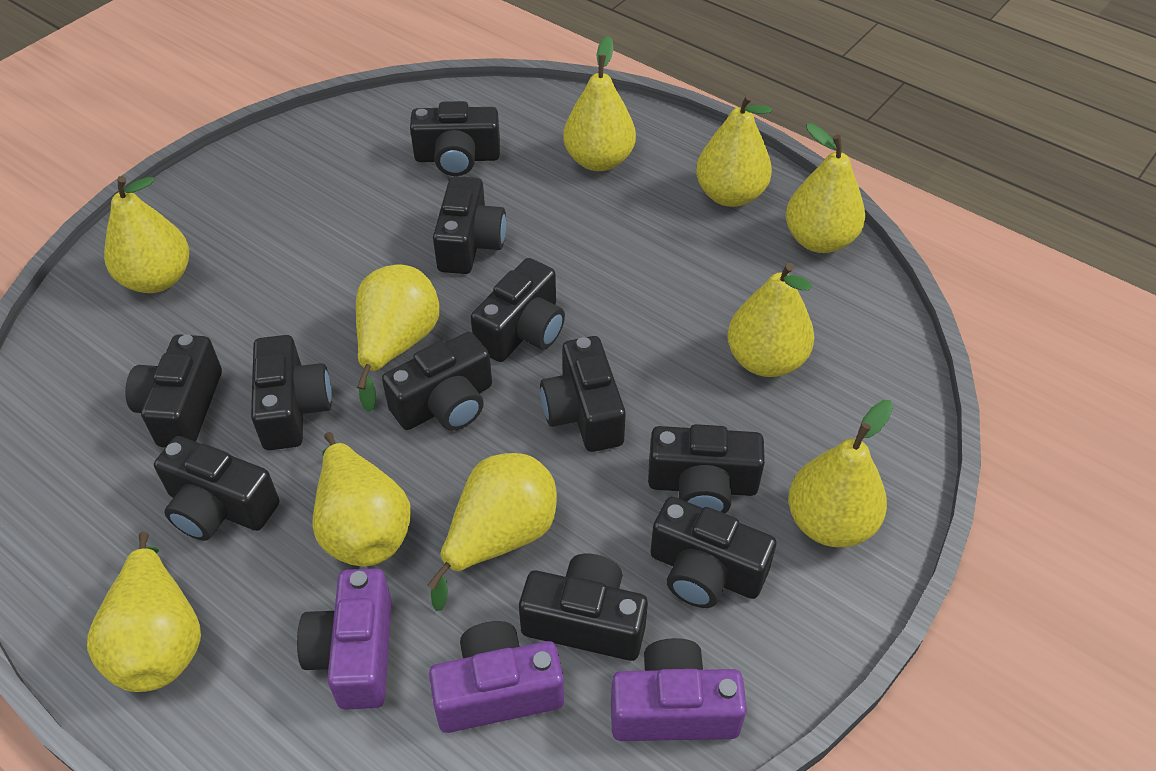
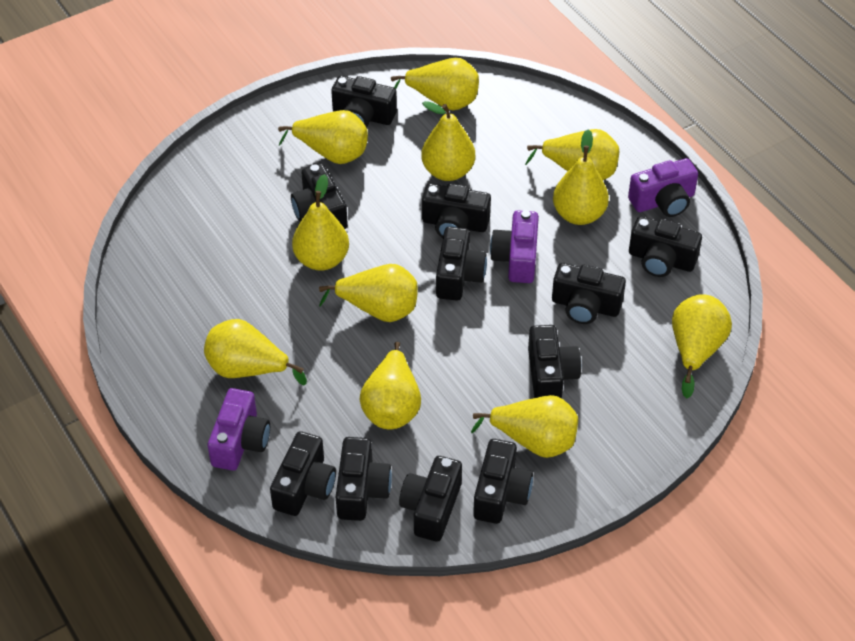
yellow pear: [87,532,201,692] [104,176,189,293] [313,432,411,566] [356,264,439,412] [427,453,557,611] [563,36,636,171] [696,94,772,207] [727,263,814,377] [786,123,865,253] [788,400,893,547] = 10 -> [204,319,307,385] [278,110,368,164] [292,174,349,271] [319,264,418,322] [359,342,421,430] [391,58,479,110] [421,101,475,181] [471,395,578,458] [525,129,619,180] [553,129,609,225] [672,294,732,398] = 11

